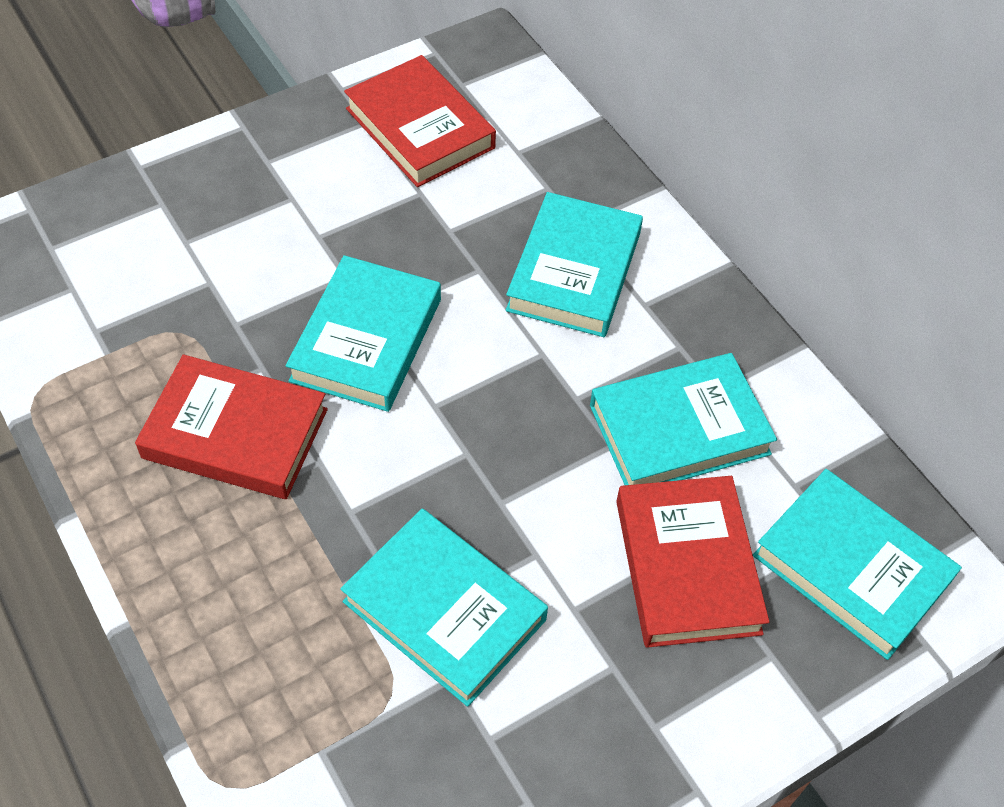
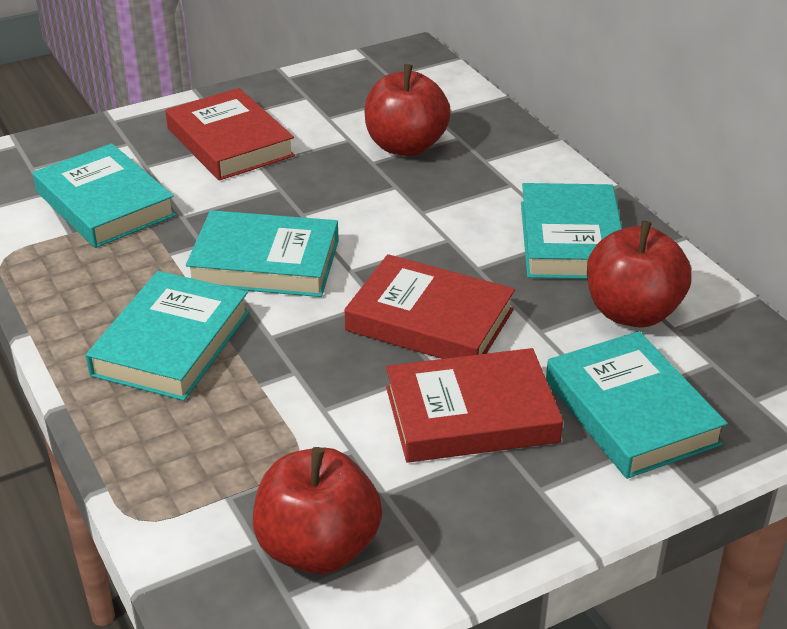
red apple: none = 0 -> [253,447,382,574] [364,64,451,156] [587,221,692,327] = 3

